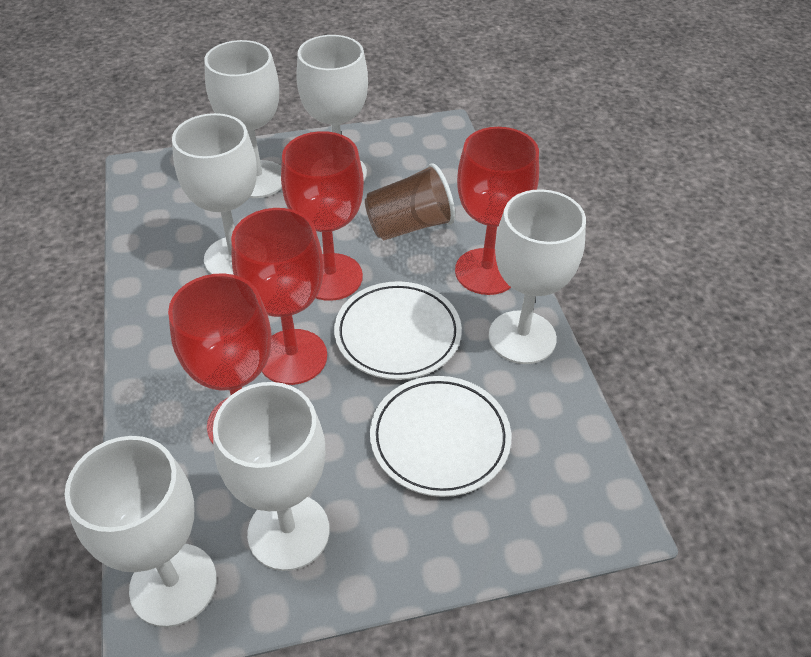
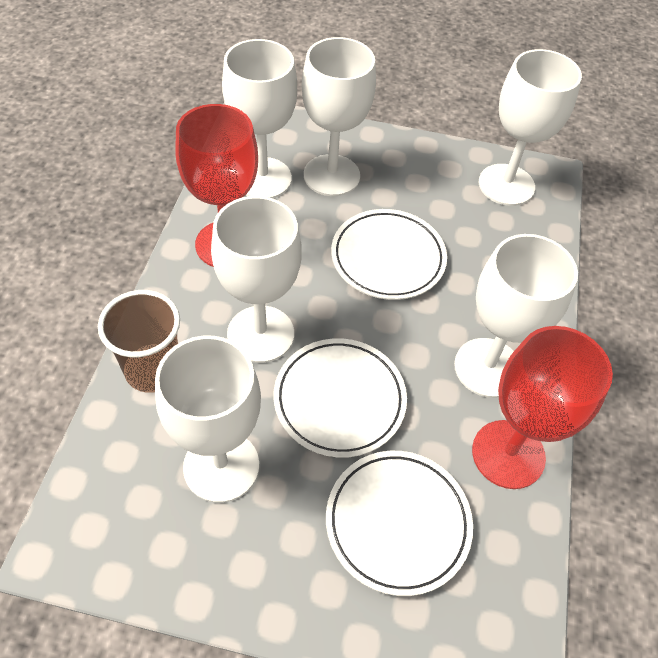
red goblet: [168,273,272,444] [231,208,327,385] [281,131,364,301] [455,127,539,295] = 4 -> [175,104,258,267] [472,326,613,489] = 2
white plate: [334,281,462,380] [370,376,511,497] = 2 -> [274,338,407,457] [326,451,473,596] [331,209,447,300] = 3

